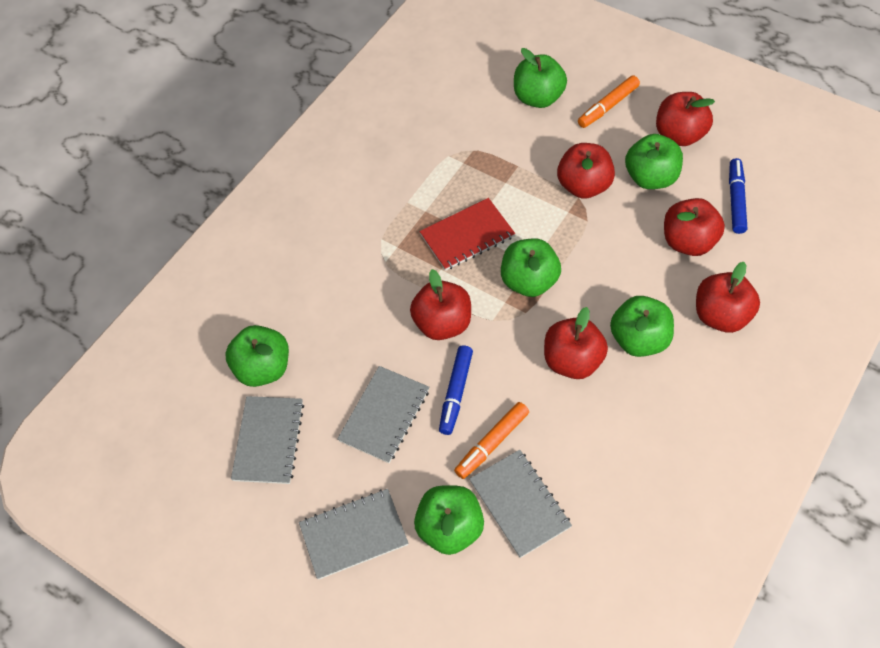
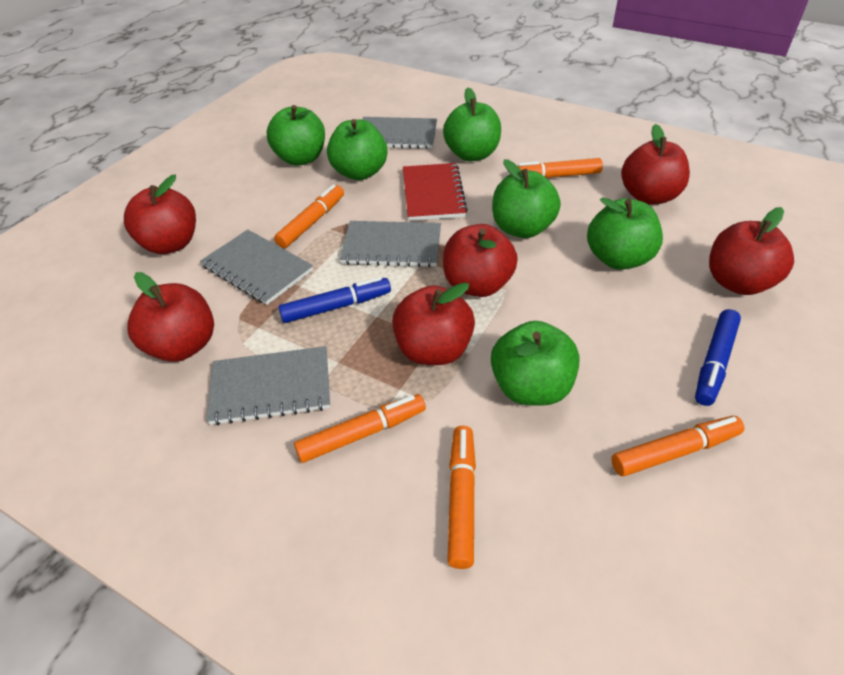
orange marker: [454,402,529,479] [578,76,640,128] = 2 -> [274,184,344,248] [294,394,426,463] [447,426,476,569] [518,158,603,178] [611,416,744,476] = 5

